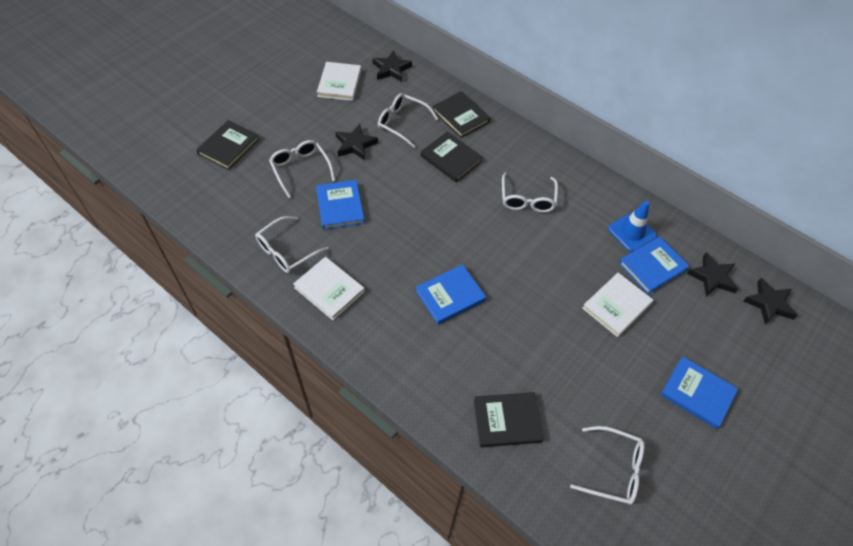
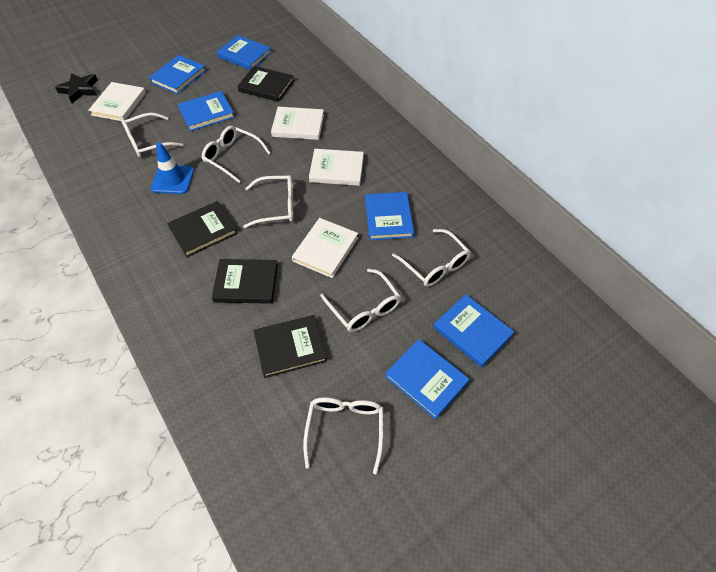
black star: [335,124,378,160] [372,50,412,82] [687,252,738,297] [743,278,798,325] = 4 -> [55,73,98,103] = 1
blue book: [316,180,365,230] [416,264,486,325] [619,237,690,294] [661,357,738,429] = 4 -> [149,55,206,94] [178,91,235,131] [217,35,272,70] [365,192,414,240] [385,339,469,419] [433,294,514,367] = 6
white book: [293,257,365,320] [317,62,362,101] [582,273,653,337] = 3 -> [89,82,146,121] [271,107,324,140] [292,218,358,278] [309,149,364,186] = 4
white glasses: [255,216,329,273] [269,140,335,198] [378,93,438,148] [502,173,558,212] [570,426,644,505] = 5 -> [122,113,184,157] [202,126,270,183] [243,175,293,228] [303,397,383,474] [320,269,401,332] [392,229,471,287] = 6

